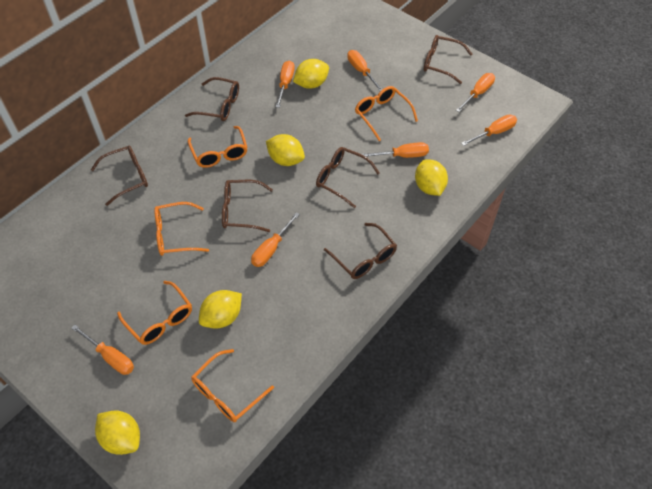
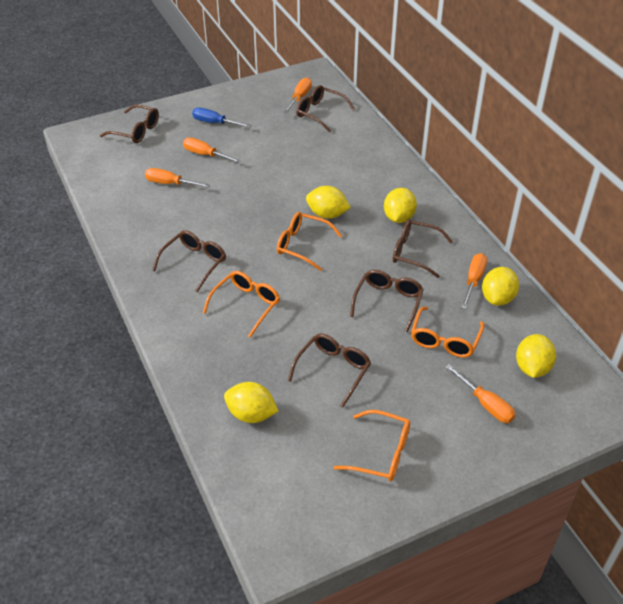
blue screwdriver: none = 0 -> [192,108,252,128] = 1
orange glasses: [117,281,192,345] [154,202,209,256] [188,126,248,168] [191,349,274,422] [355,86,418,141] = 5 -> [203,271,280,338] [277,212,342,271] [334,410,410,481] [411,307,484,357] = 4
orange screwdriver: [71,325,134,375] [251,212,300,267] [276,60,295,108] [347,50,383,91] [362,142,429,158] [456,73,495,112] [461,115,517,146] = 7 -> [145,168,211,188] [183,138,242,163] [283,78,312,114] [445,364,516,423] [461,253,487,309] = 5

